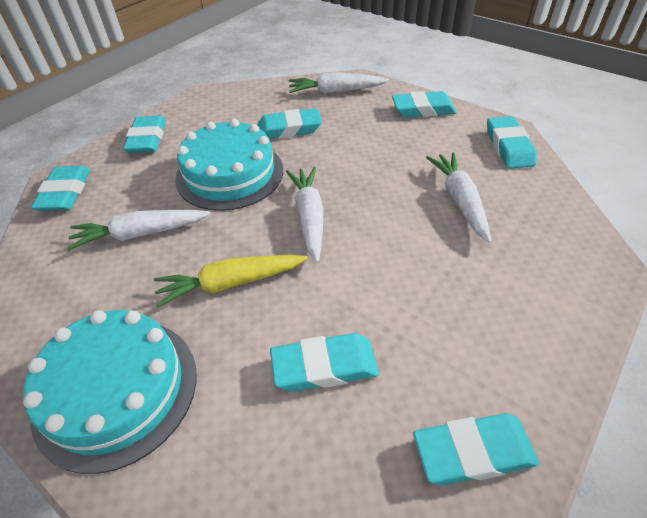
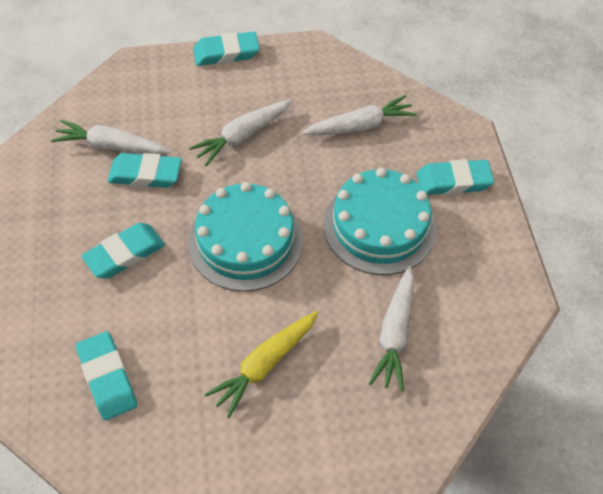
turquoise eraser: [31,166,90,211] [123,116,166,153] [257,108,322,139] [270,333,379,392] [392,91,457,117] [413,413,539,485] [487,116,537,169] = 7 -> [76,331,137,420] [81,223,165,279] [107,153,182,188] [193,32,260,66] [417,159,494,195] = 5

